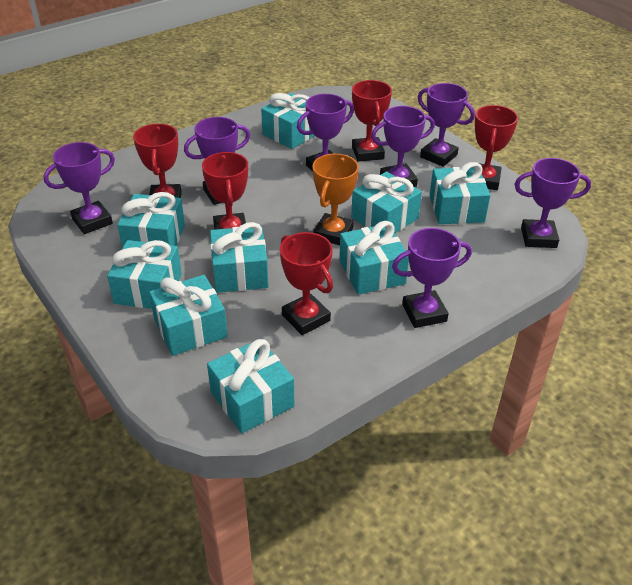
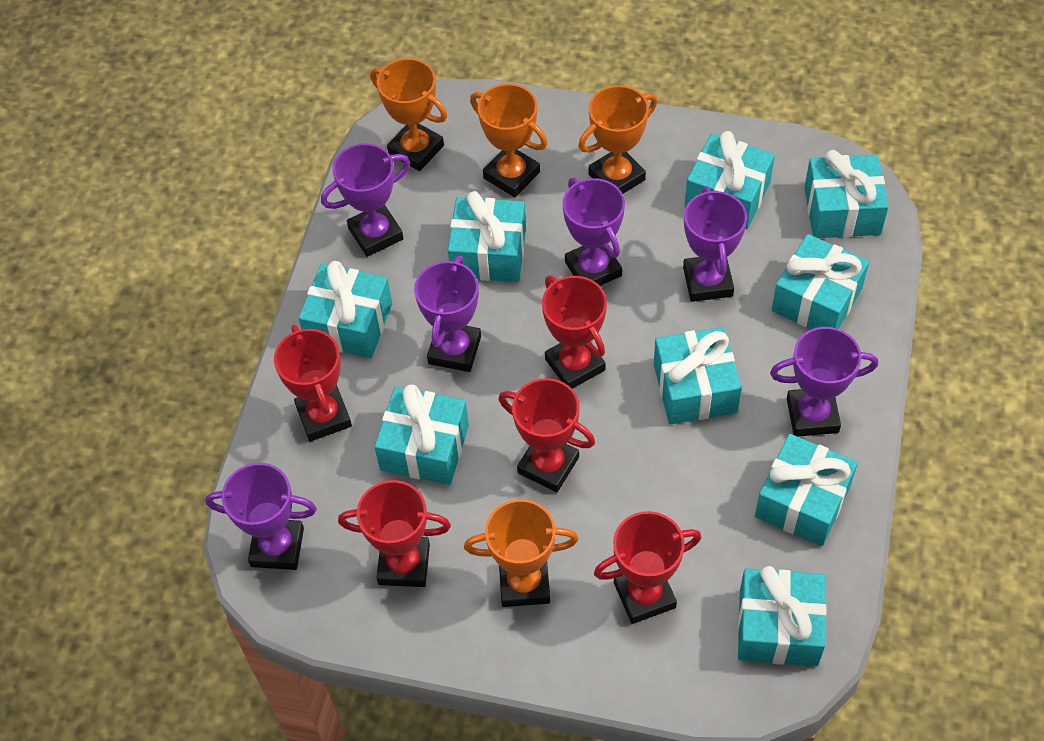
orange trophy: [313,154,359,245] = 1 -> [370,58,447,171] [464,499,579,607] [470,84,547,197] [578,85,657,194] = 4
purple trophy: [43,142,115,234] [184,117,250,205] [297,94,354,172] [371,106,435,187] [392,228,472,328] [418,83,475,167] [514,158,591,248] = 7 -> [205,463,317,570] [321,143,410,257] [414,256,481,372] [562,178,625,286] [683,186,747,302] [770,327,878,437] = 6

